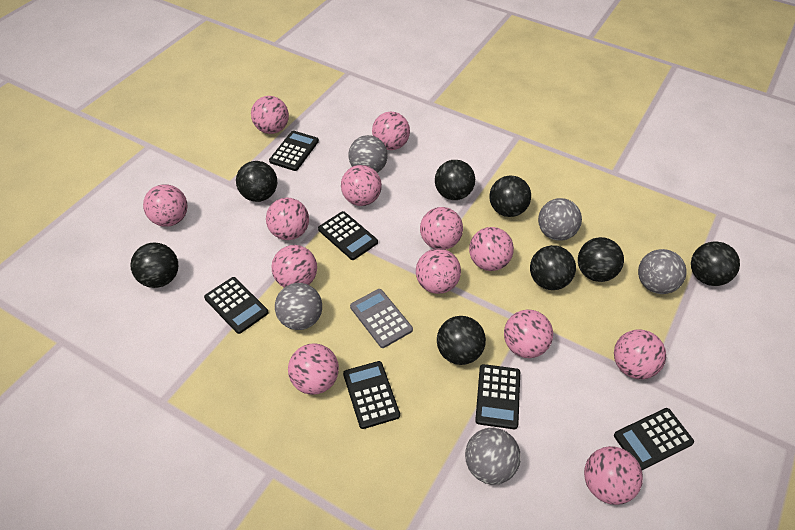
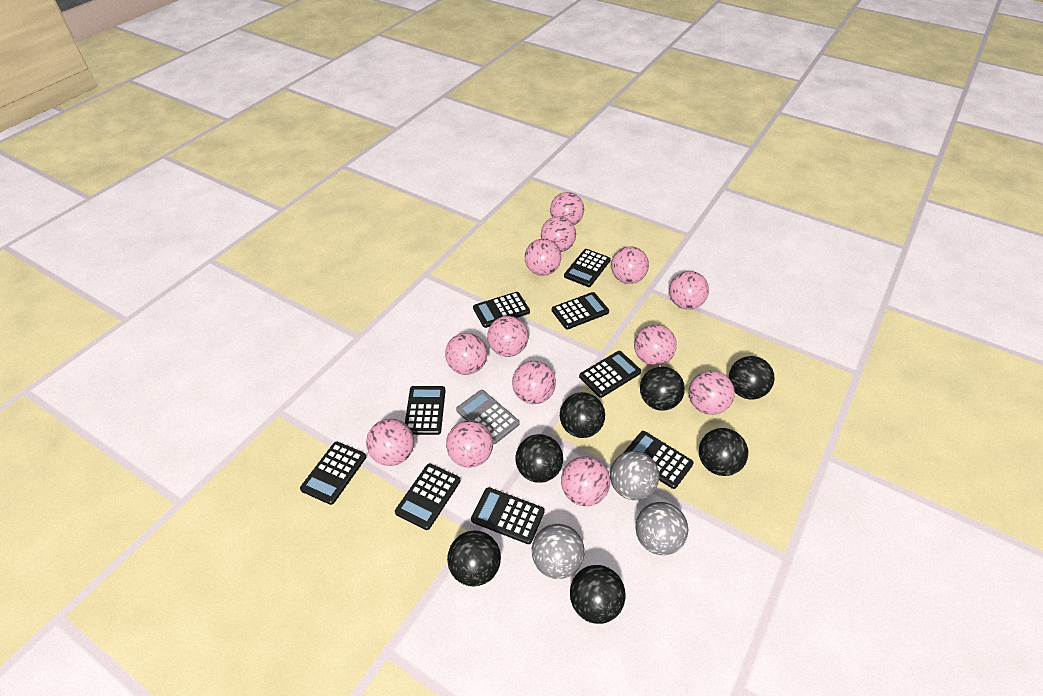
black ball: [130,243,178,288] [236,161,277,202] [435,160,475,200] [437,316,486,365] [489,176,531,217] [530,245,576,290] [578,237,624,282] [691,241,740,286] = 8 -> [447,531,501,586] [515,434,563,483] [560,392,605,438] [570,565,626,624] [640,366,685,411] [699,428,748,476] [729,356,775,399] = 7
black calculator: [204,277,268,334] [269,131,319,171] [318,211,378,260] [343,361,400,429] [475,364,520,429] [614,408,694,470] = 6 -> [300,442,366,505] [395,463,460,530] [405,386,446,435] [471,487,545,544] [473,292,530,328] [552,292,609,329] [564,249,611,287] [579,351,641,398] [624,431,694,489] = 9
grey ball: [275,283,322,330] [349,135,388,173] [465,428,521,485] [538,198,582,241] [638,249,687,294] = 5 -> [532,524,585,579] [610,451,659,500] [636,502,688,555] = 3

